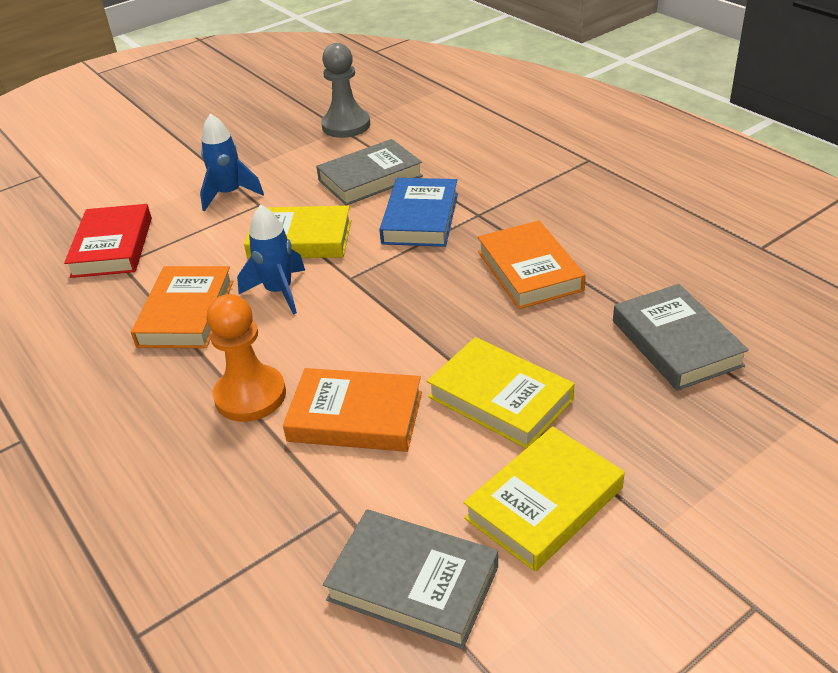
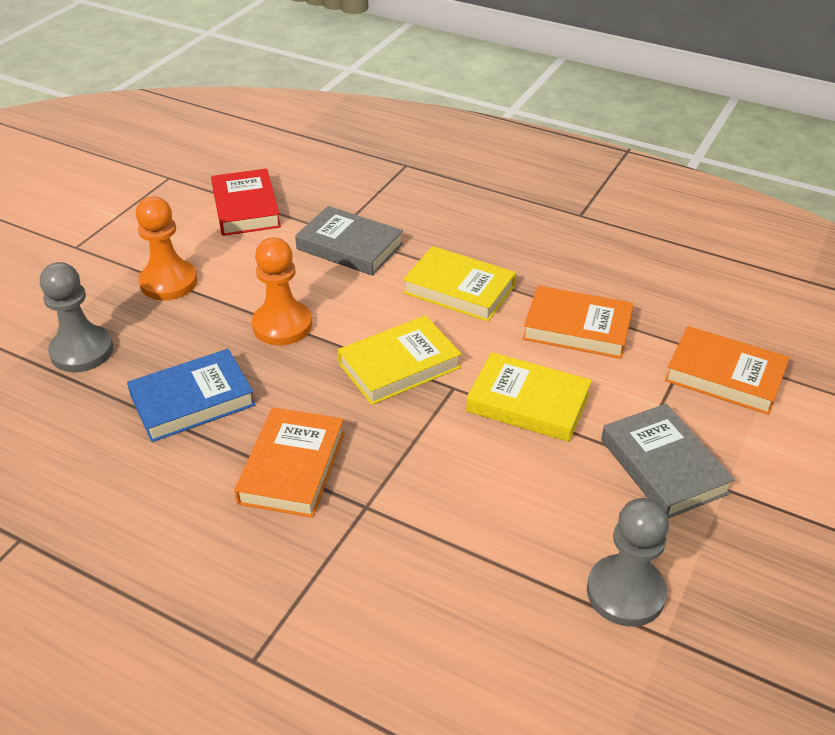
blue rocket: [200,114,264,212] [237,205,305,315] = 2 -> none = 0
grey book: [316,139,423,206] [323,509,498,649] [613,284,749,391] = 3 -> [295,206,403,276] [601,404,735,519] = 2
grey pawn: [321,43,370,138] = 1 -> [40,262,113,372] [587,498,669,627] = 2
orange pawn: [206,294,286,422] = 1 -> [136,196,197,300] [252,238,312,345] = 2

